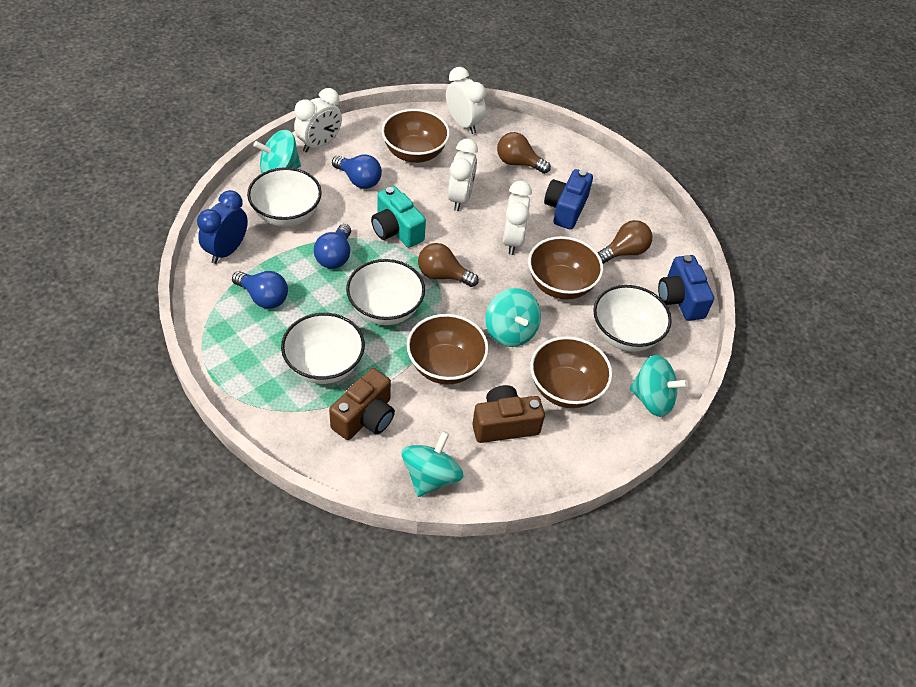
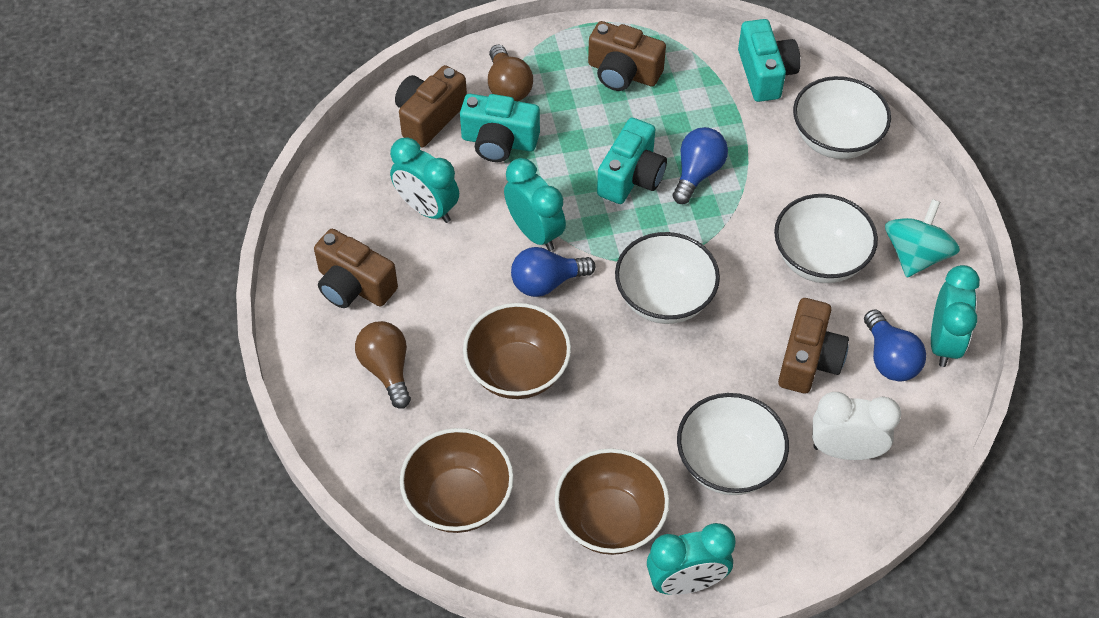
blue camera: [544,169,593,230] [658,255,714,321] = 2 -> none = 0
blue clock: [197,190,248,264] = 1 -> none = 0
brown bowl: [382,109,450,163] [407,314,489,384] [528,236,603,299] [530,336,612,408] = 4 -> [400,428,514,533] [463,303,571,399] [554,448,669,555] = 3
brown camera: [329,368,395,440] [472,385,545,443] = 2 -> [314,229,398,308] [395,65,467,147] [588,21,666,91] [778,298,849,394] = 4
brown light bulb: [418,243,479,287] [497,132,551,174] [597,220,652,264] = 3 -> [355,321,411,409] [488,45,533,101] = 2
turquoise camera: [371,186,426,248] = 1 -> [460,94,540,162] [597,118,667,204] [738,19,800,102] = 3
turquoise clock: none = 0 -> [390,137,459,223] [504,158,566,251] [647,523,736,595] [931,265,980,367] = 4
turquoise spinning top: [253,130,301,173] [401,431,464,497] [485,288,541,347] [629,355,689,417] = 4 -> [885,199,960,277] = 1
white clock: [294,88,342,152] [446,67,486,134] [448,139,478,211] [503,181,532,255] = 4 -> [812,392,901,460] = 1

